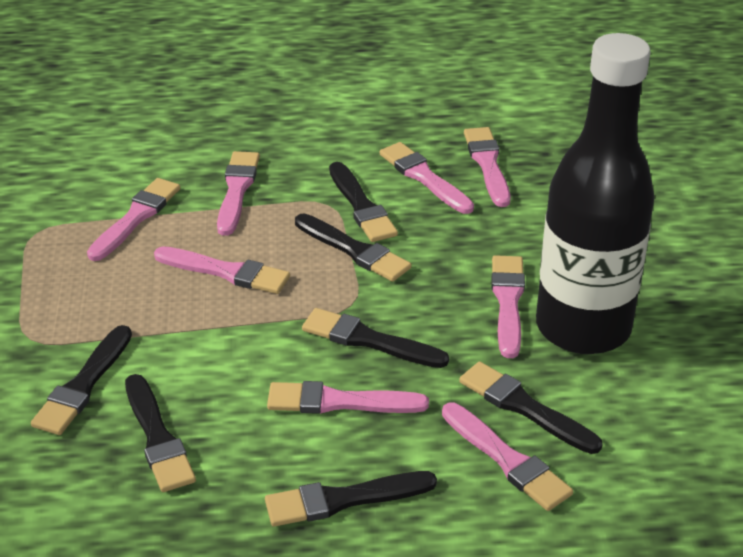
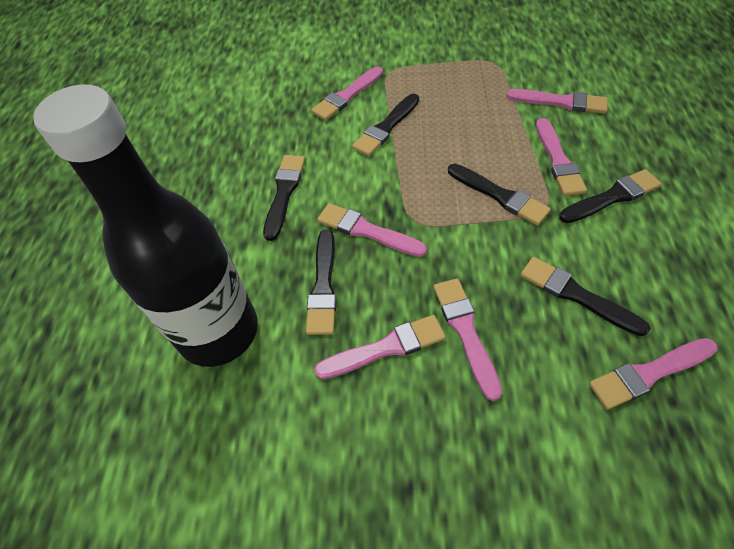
black brush: [31,325,132,435] [125,374,196,492] [265,471,437,527] [295,214,411,282] [302,308,449,368] [329,162,398,242] [459,361,602,454] = 7 -> [263,155,305,241] [306,229,337,335] [352,94,419,156] [448,164,551,225] [521,257,651,336] [559,169,662,223] = 6
pink brush: [87,178,180,261] [154,246,290,294] [217,151,260,236] [267,381,429,414] [380,142,474,214] [442,403,573,511] [464,127,511,207] [491,255,525,358] = 8 -> [311,66,383,121] [314,315,446,379] [317,203,427,257] [434,278,502,401] [506,89,608,114] [536,118,587,196] [589,338,718,410] = 7

